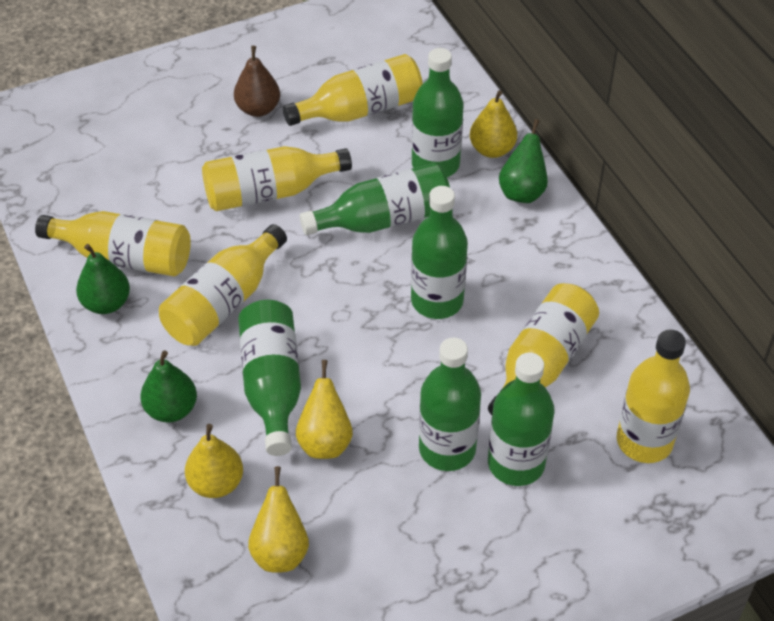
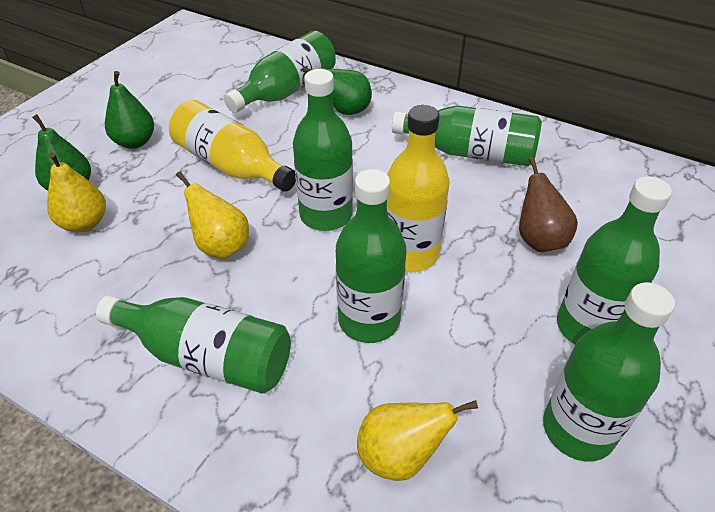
green bottle: [238,300,301,456] [300,163,450,235] [411,186,468,319] [412,48,464,177] [419,337,481,471] [488,352,555,486] = 6 -> [96,295,291,394] [224,31,336,113] [293,69,353,231] [336,169,407,343] [392,105,542,166] [543,282,675,462] [557,176,672,344] = 7
yellow bottle: [35,211,191,277] [159,224,287,346] [202,146,352,211] [283,54,423,126] [488,283,599,415] [617,330,690,463] = 6 -> [169,100,296,191] [387,105,450,272] = 2
yellow pear: [185,424,243,498] [248,466,309,573] [296,360,353,459] [470,91,517,158] = 4 -> [47,152,106,232] [176,172,249,259] [357,400,478,481] = 3

